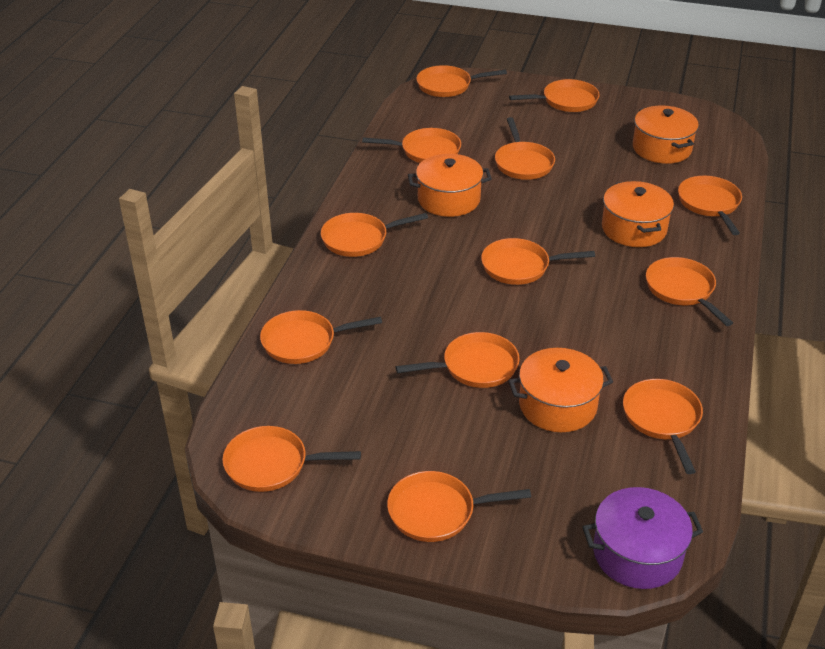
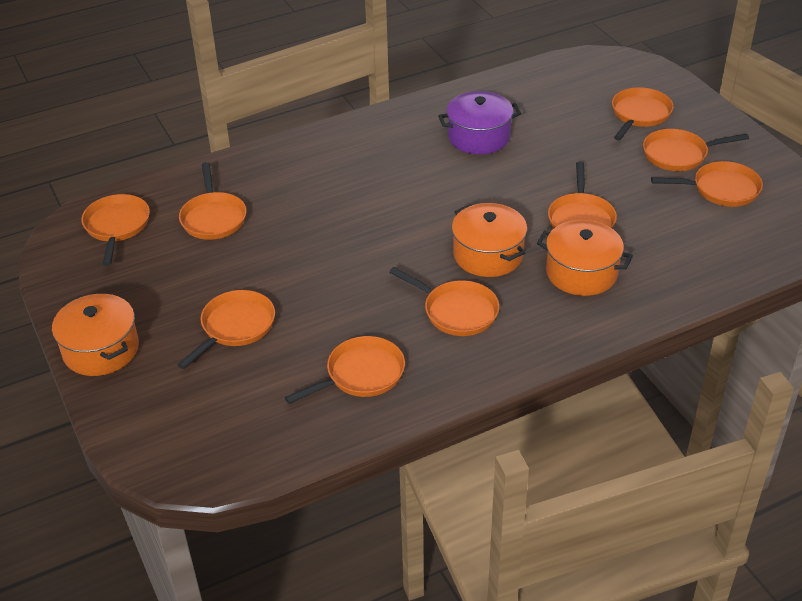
orange pan: [222,426,361,492] [260,310,382,364] [321,213,428,257] [362,128,461,163] [387,471,531,542] [396,332,520,388] [416,65,507,97] [481,238,595,285] [495,117,555,180] [509,79,600,112] [623,379,703,474] [646,257,733,326] [678,176,742,235] = 13 -> [81,194,150,266] [177,290,275,369] [179,162,247,240] [285,336,405,404] [389,267,499,336] [548,162,617,229] [612,87,674,140] [643,129,749,171] [651,161,763,207] = 9
orange pot: [408,154,492,217] [508,348,613,432] [602,181,674,247] [633,105,699,164] = 4 -> [52,294,139,376] [452,203,527,277] [537,220,633,296] = 3

